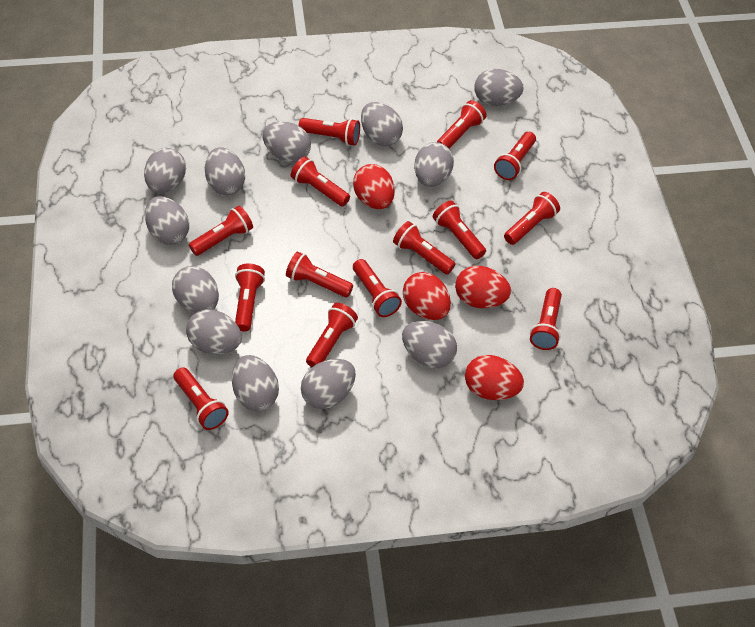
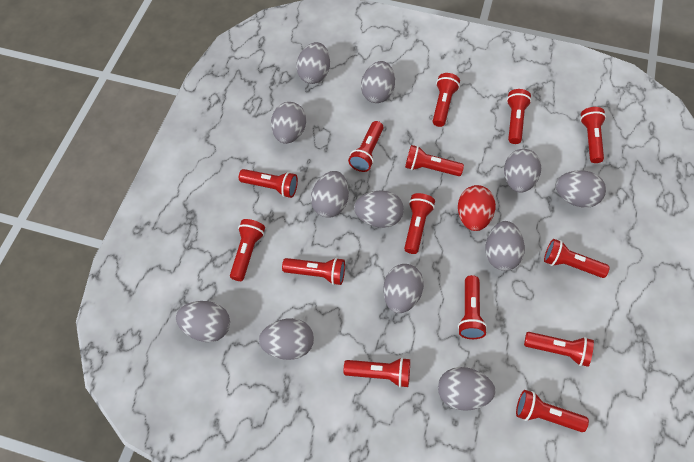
red egg: [353,164,395,209] [403,272,451,320] [455,266,511,308] [465,355,524,400] = 4 -> [458,185,496,231] = 1

